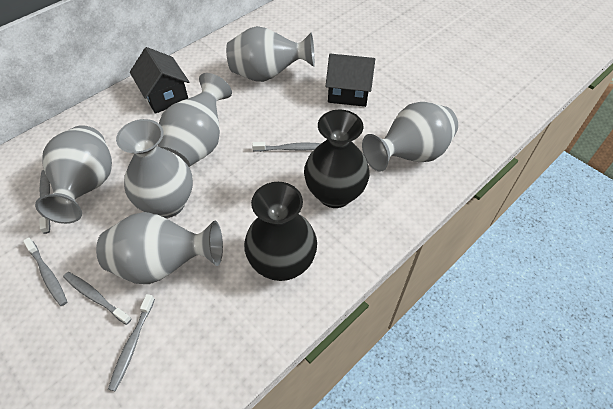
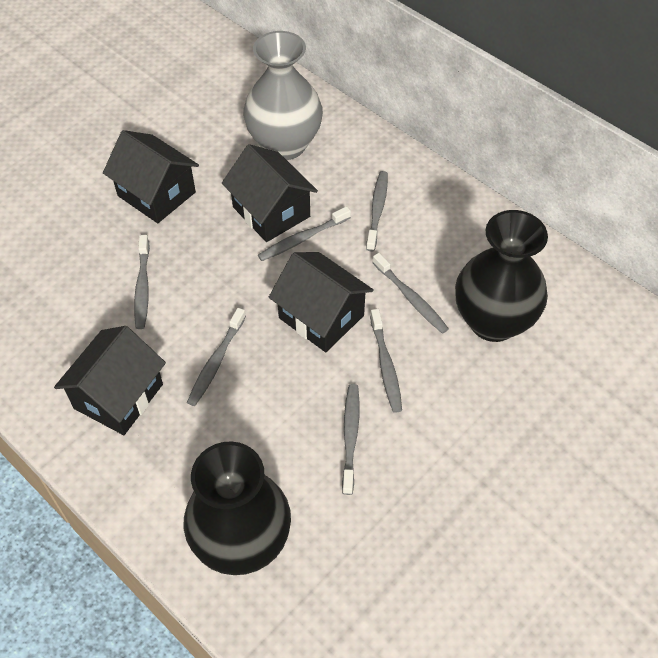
black house: [130,47,189,114] [326,54,375,107] = 2 -> [54,326,166,435] [103,130,199,223] [222,144,318,242] [269,252,374,352] = 4
grey toothbrush: [23,238,67,306] [39,170,50,234] [63,272,132,325] [108,294,155,391] [252,142,321,152] = 5 -> [134,235,150,329] [187,308,246,406] [258,206,351,261] [342,384,359,495] [366,171,388,252] [370,309,402,413] [373,253,449,334] = 7
grey vase: [35,125,112,224] [96,212,223,284] [116,119,193,218] [158,73,232,167] [226,26,315,82] [362,102,458,172] = 6 -> [243,31,323,160] = 1

